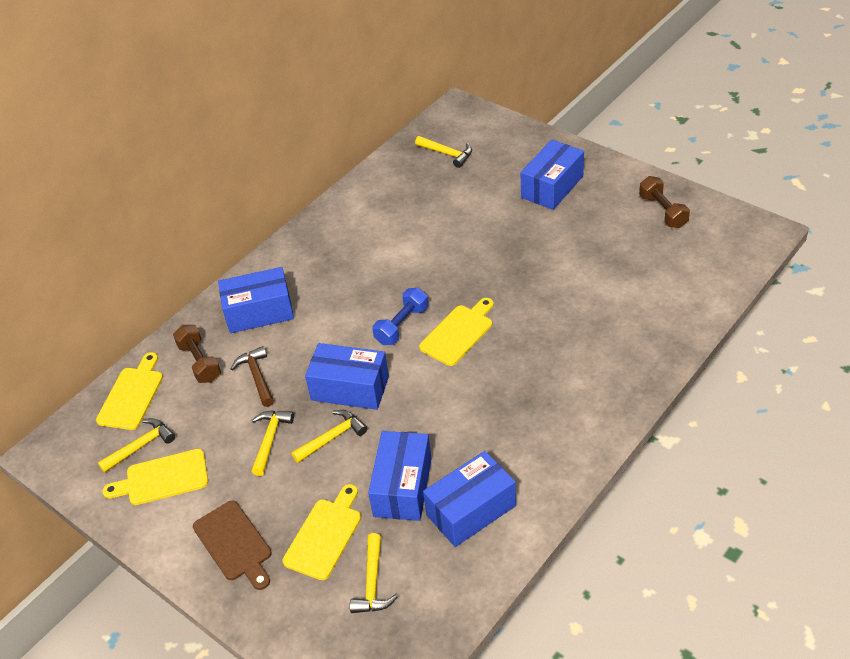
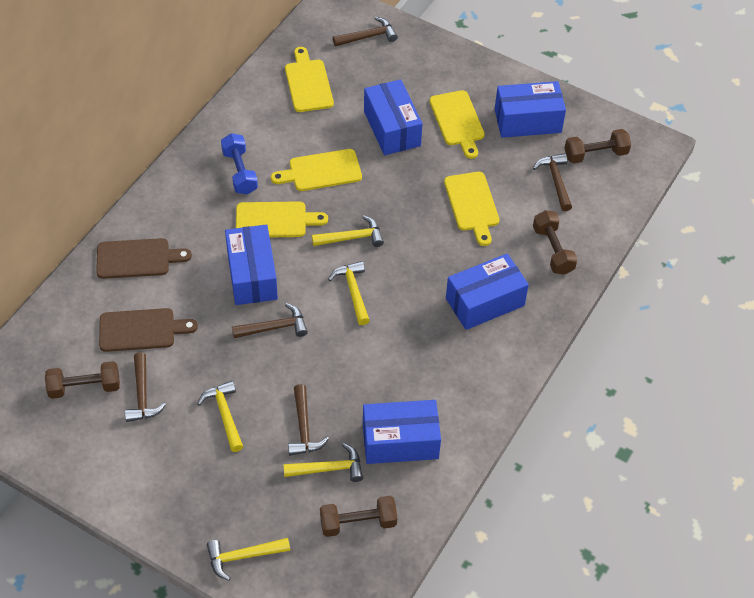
brown cutting board: [193,501,272,590] = 1 -> [96,238,192,279] [99,308,198,352] = 2
brown dumbbell: [173,325,221,383] [639,176,690,228] = 2 -> [45,361,120,399] [320,496,397,537] [533,210,578,275] [565,129,631,163] = 4
brown hammer: [231,346,274,407] = 1 -> [125,352,166,422] [232,303,308,338] [288,384,329,456] [333,17,398,47] [533,153,572,211] = 5
yellow cutting board: [96,352,163,430] [103,449,208,505] [283,484,361,580] [419,298,494,366] = 4 -> [236,201,328,237] [271,149,362,191] [285,47,334,112] [429,90,485,159] [444,172,499,246] = 5

